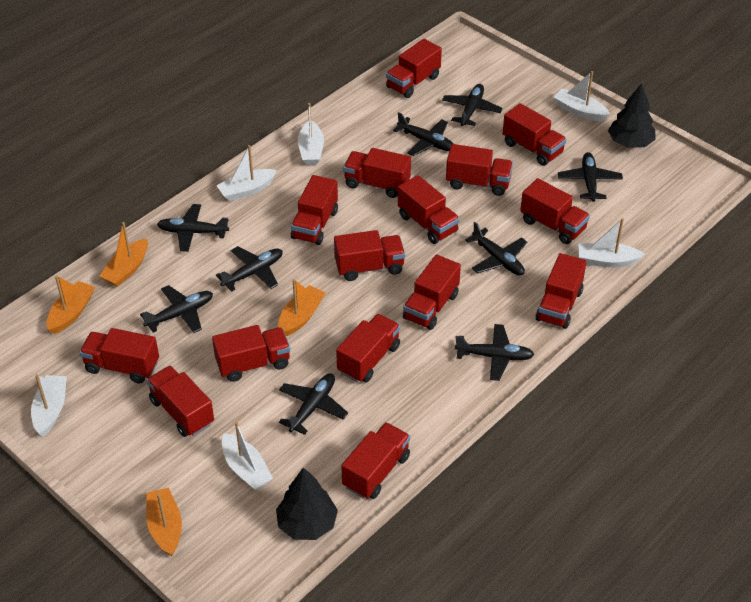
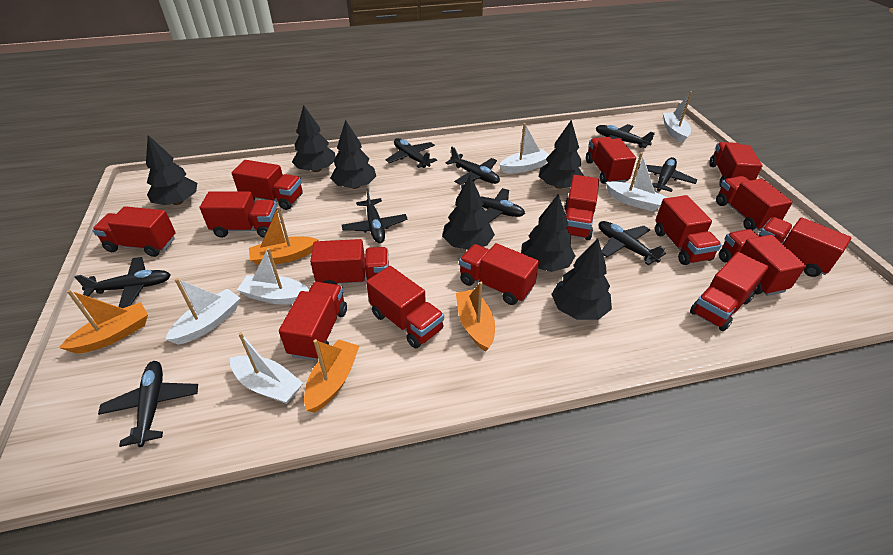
black tree: [276,467,338,540] [608,83,656,148] = 2 -> [146,135,197,205] [292,105,336,172] [330,120,376,189] [442,175,495,250] [521,194,575,272] [539,120,584,189] [551,239,612,320] = 7

